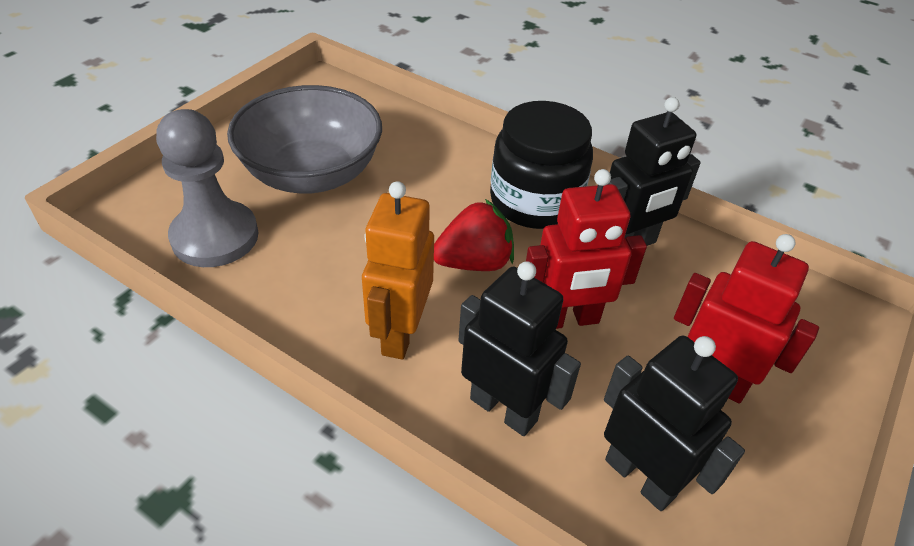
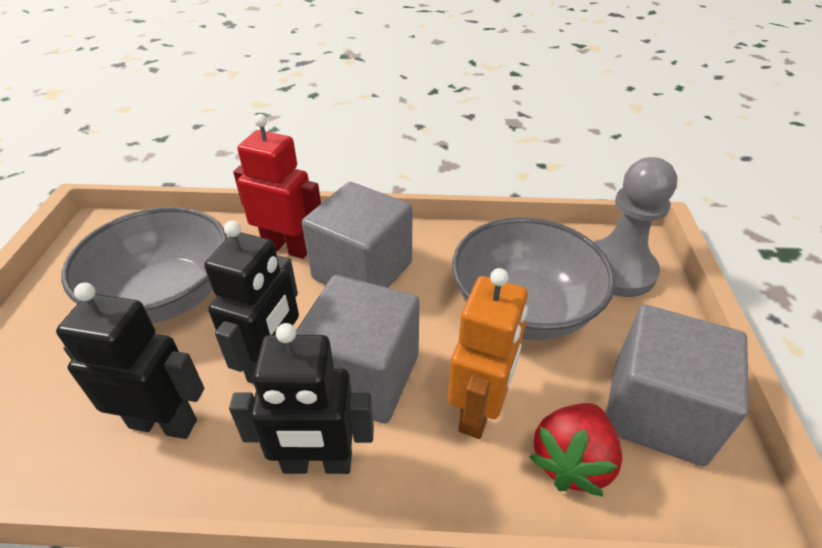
black jar: [490,101,593,229] = 1 -> none = 0
grey bowl: [227,85,382,194] = 1 -> [61,207,227,324] [452,217,615,341] = 2
grey cube: none = 0 -> [296,275,420,423] [302,182,412,288] [606,305,749,466] = 3
red robot: [526,169,647,329] [674,234,819,403] = 2 -> [233,114,321,259] = 1

